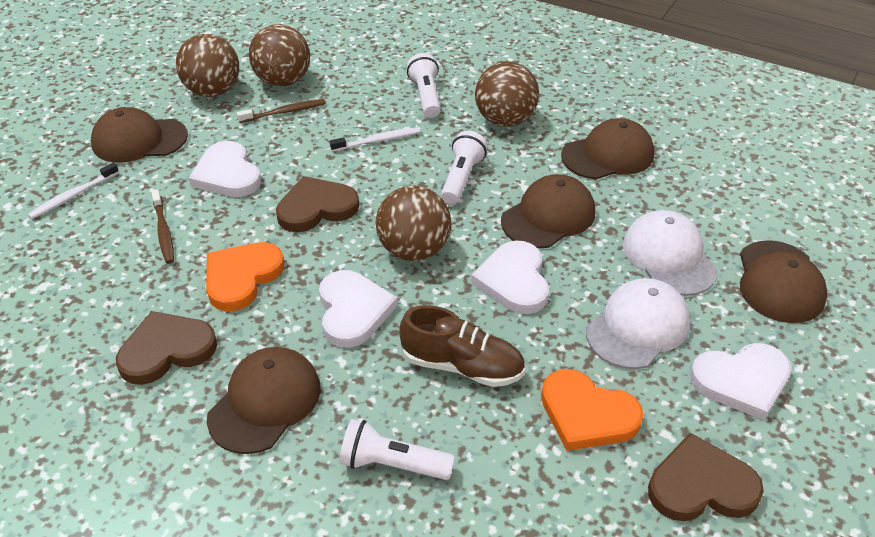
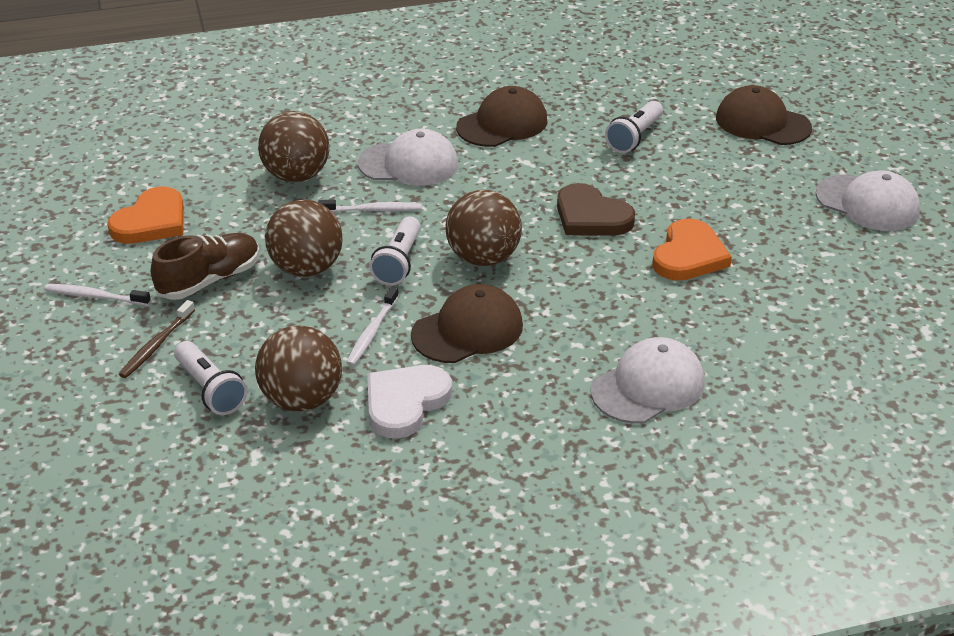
brown cap: [91,107,188,163] [207,347,321,454] [501,174,595,248] [561,118,654,179] [740,240,827,323] = 5 -> [411,284,523,363] [456,86,547,147] [716,85,812,145] = 3
brown heart: [116,311,217,385] [276,176,359,232] [648,433,764,521] = 3 -> [557,183,635,236] = 1
brown toothbrush: [151,189,174,264] [237,99,326,123] = 2 -> [119,300,195,378] = 1
white cap: [586,278,691,369] [623,210,718,296] = 2 -> [358,129,458,186] [591,337,705,424] [816,170,920,231] = 3
white heart: [189,141,261,197] [319,270,398,348] [471,241,549,314] [690,343,791,420] = 4 -> [367,365,452,438] = 1
white toothbrush: [28,163,119,219] [330,127,420,152] = 2 -> [44,284,151,306] [318,199,422,212] [346,286,399,366] = 3

